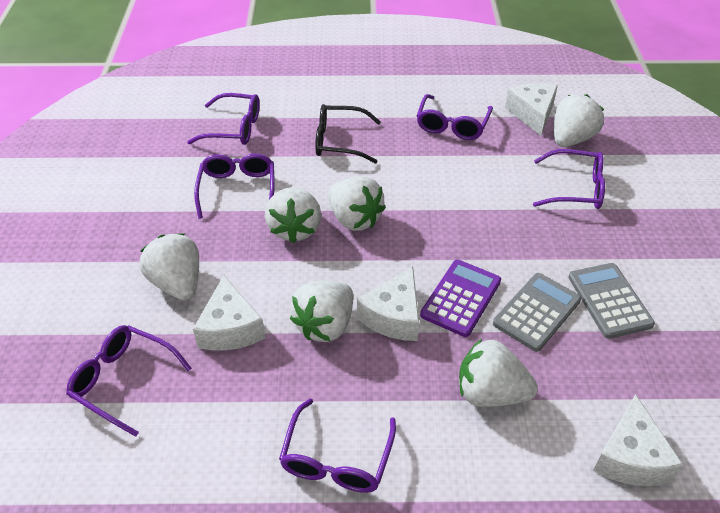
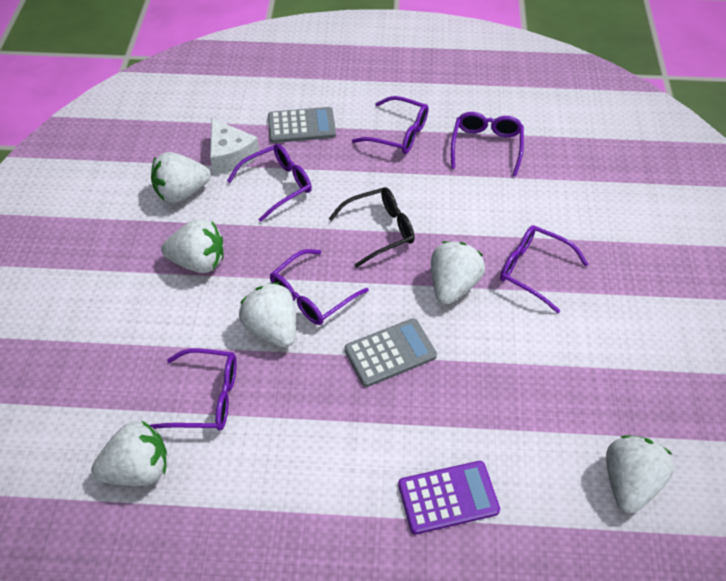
white cheese: [193,275,265,351] [357,267,419,341] [505,83,558,136] [593,394,683,486] = 4 -> [210,118,259,175] = 1

